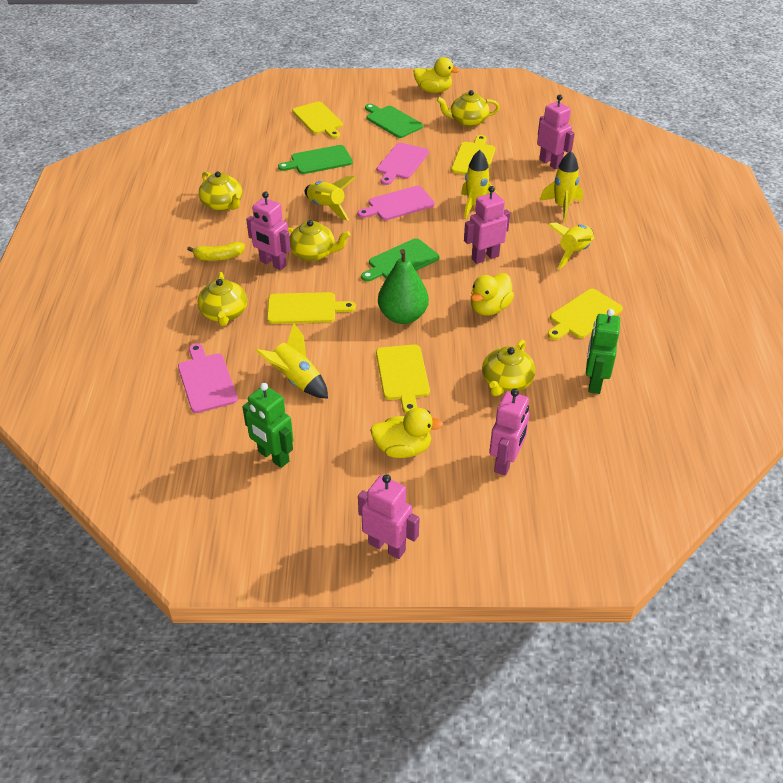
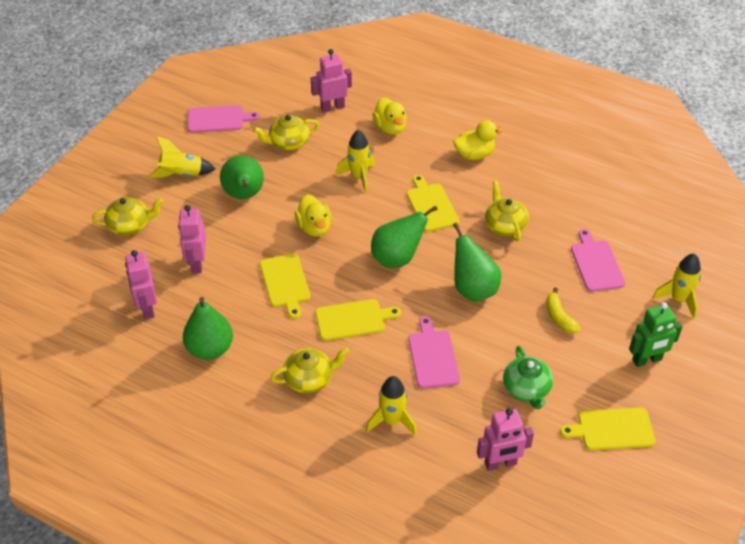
green cutting board: [278,145,353,174] [361,238,440,282] [365,104,423,138] = 3 -> none = 0
green pear: [378,249,429,324] = 1 -> [183,297,233,360] [220,155,264,199] [371,205,438,268] [453,222,501,302] = 4
green robot: [242,383,293,468] [586,309,620,394] = 2 -> [629,302,682,367] = 1
green teapot: none = 0 -> [503,346,553,410] = 1
pink robot: [246,192,291,270] [358,474,419,559] [464,186,510,264] [489,388,530,476] [537,95,575,169] = 5 -> [125,250,157,319] [178,205,206,273] [311,49,352,113] [477,408,534,471] = 4
yellow cutting board: [267,292,356,324] [292,102,343,138] [376,344,430,414] [451,135,495,175] [548,289,623,340] = 5 -> [260,253,310,319] [315,299,401,341] [406,175,460,232] [560,407,655,450] = 4
yellow rocket: [256,323,328,399] [305,176,356,221] [461,150,499,219] [540,151,583,222] [548,223,594,269] = 5 -> [149,136,215,178] [336,130,375,193] [366,376,417,436] [653,254,701,318] = 4
yellow teapot: [197,272,247,326] [199,171,242,211] [288,220,351,261] [437,90,500,127] [482,340,535,396] = 5 -> [92,197,163,235] [253,115,319,150] [270,347,349,393] [485,181,529,242] = 4

